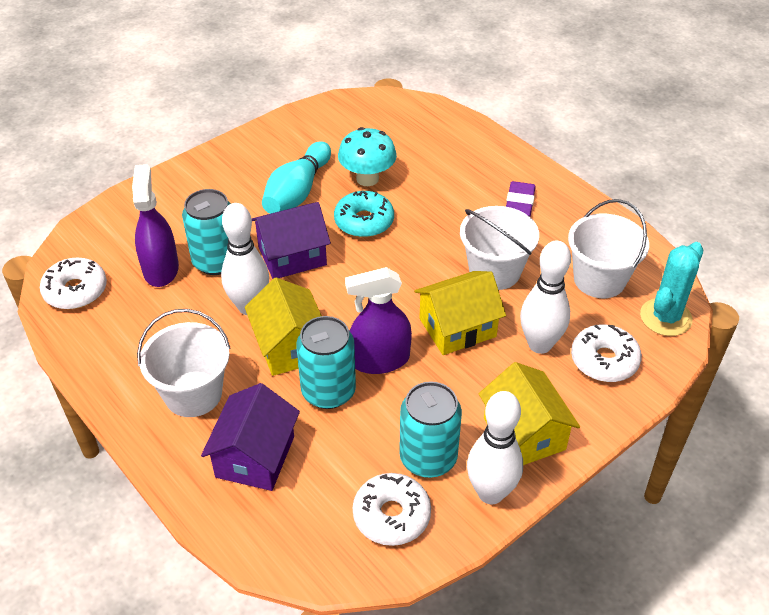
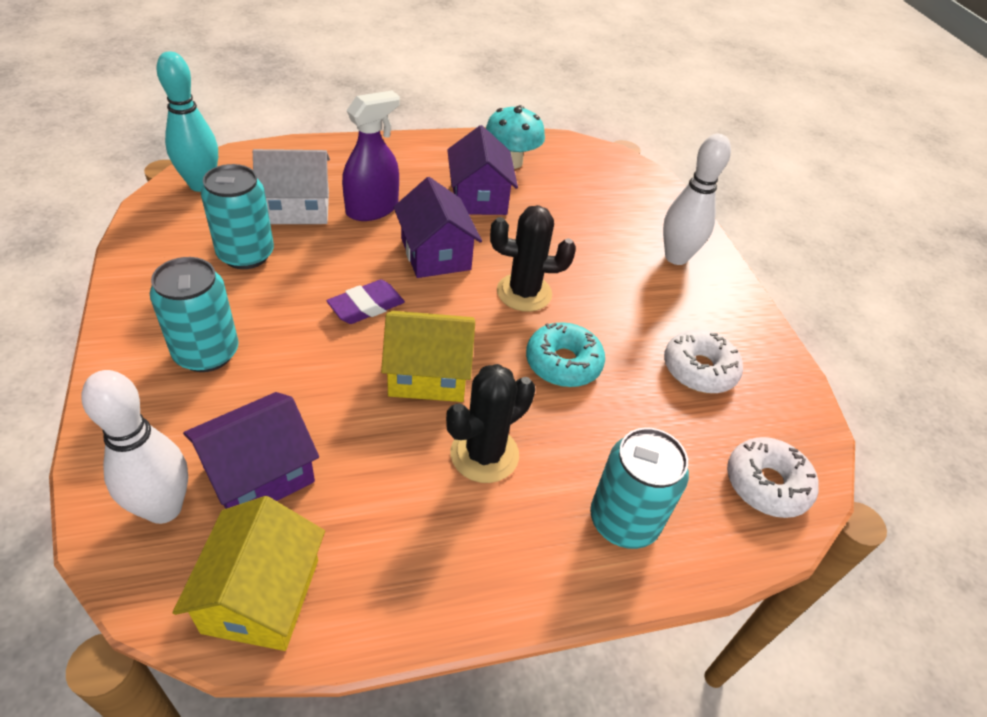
black cactus: none = 0 -> [446,364,535,483] [490,205,576,312] = 2
purple house: [201,383,300,491] [252,202,331,279] = 2 -> [183,392,319,509] [393,177,482,278] [447,125,518,215] = 3
purple spray bottle: [132,164,179,287] [345,267,412,374] = 2 -> [342,91,400,221] = 1
turquoise cactus: [640,242,704,336] = 1 -> none = 0
white bowling pin: [221,203,269,315] [467,391,523,504] [520,241,571,354] = 3 -> [82,370,188,524] [663,134,731,265] = 2
white bucket: [137,309,230,417] [460,206,539,290] [568,199,649,298] = 3 -> none = 0
white donut: [40,258,107,309] [353,473,431,546] [571,324,642,382] = 3 -> [664,330,743,394] [727,437,819,518] = 2
white house: none = 0 -> [253,149,330,224] = 1
yellow house: [245,277,322,376] [414,271,506,355] [479,362,580,465] = 3 -> [173,496,325,651] [381,311,475,402] = 2

